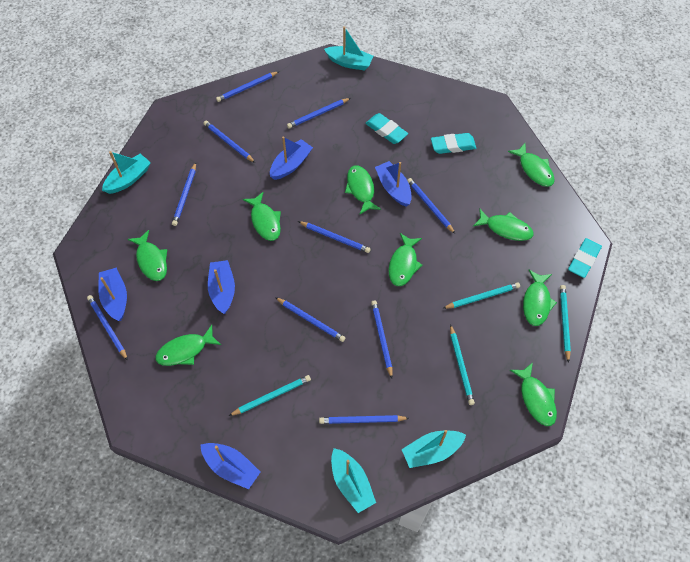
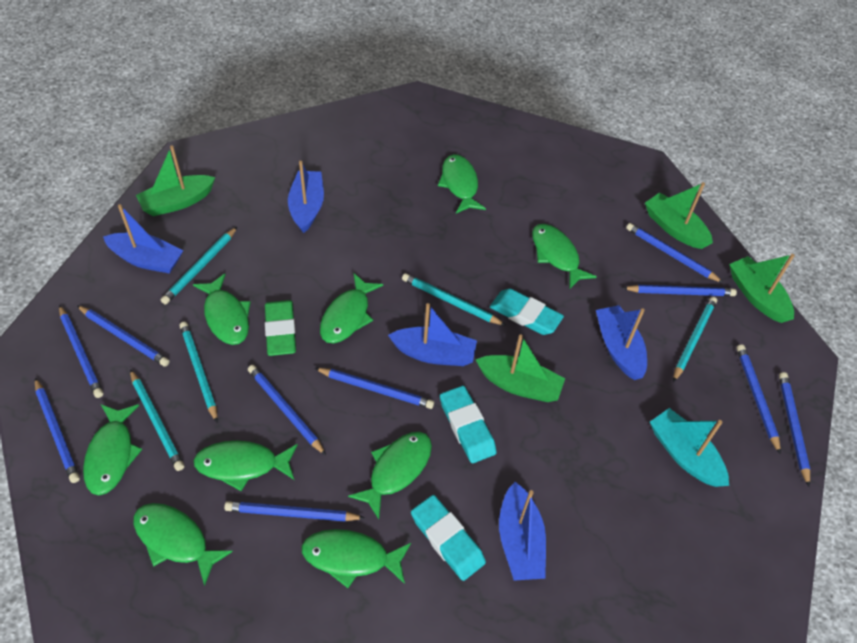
green boat: none = 0 -> [136,145,215,216] [476,334,565,402] [645,182,713,249] [729,254,795,323] = 4
green eraser: none = 0 -> [265,300,296,356] = 1
turquoise boat: [102,151,151,194] [324,26,373,71] [331,448,376,513] [401,430,466,468] = 4 -> [650,408,729,487] = 1
turquoise pencil: [229,375,311,416] [442,282,520,309] [450,324,475,405] [560,285,571,363] = 4 -> [130,369,184,471] [160,227,237,305] [180,322,218,422] [402,273,506,326] [673,297,717,382] = 5

